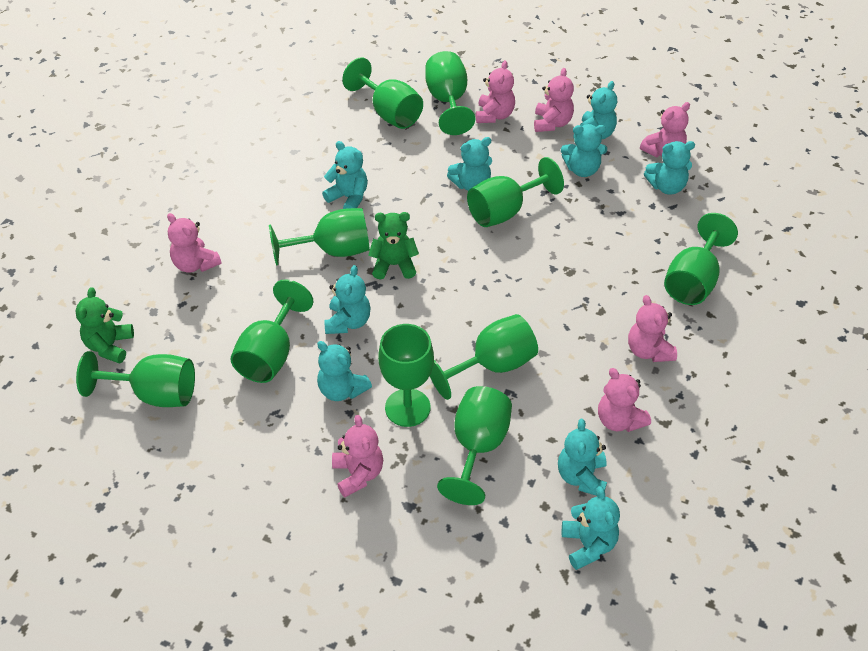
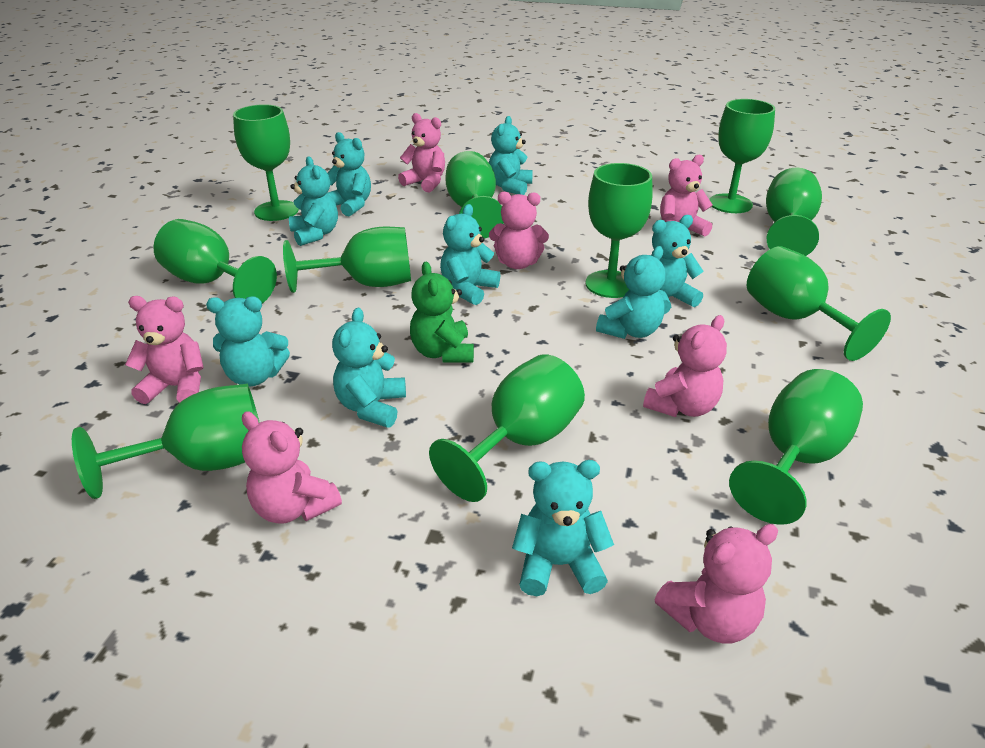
green goblet: [76,351,195,407] [230,279,313,383] [269,208,370,266] [342,57,423,129] [378,324,434,427] [425,51,475,135] [430,314,538,400] [437,386,512,505] [467,157,564,227] [664,213,738,305] = 10 -> [72,384,260,499] [153,219,277,304] [233,104,299,221] [283,227,411,293] [429,354,585,502] [446,151,504,239] [585,163,653,298] [709,99,775,213] [729,369,863,525] [747,246,891,361] [766,167,822,256] = 11
green teddy bear: [75,287,134,364] [368,212,419,279] = 2 -> [410,262,474,363] = 1

